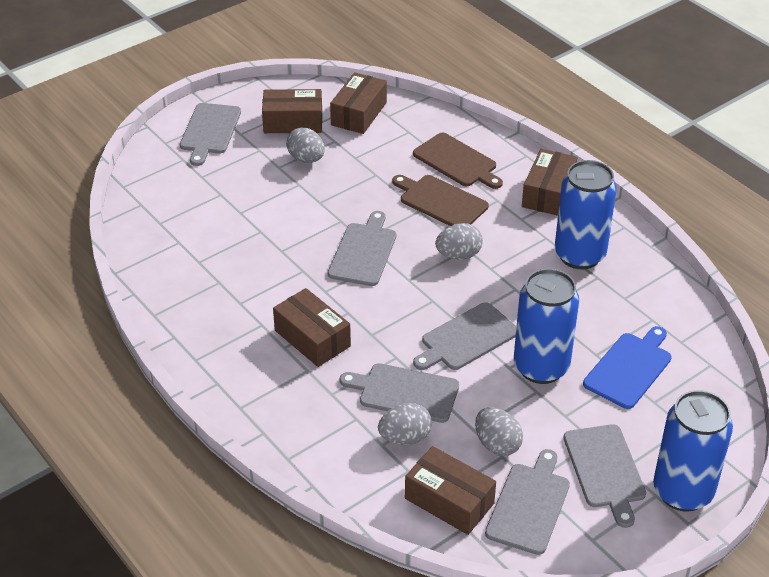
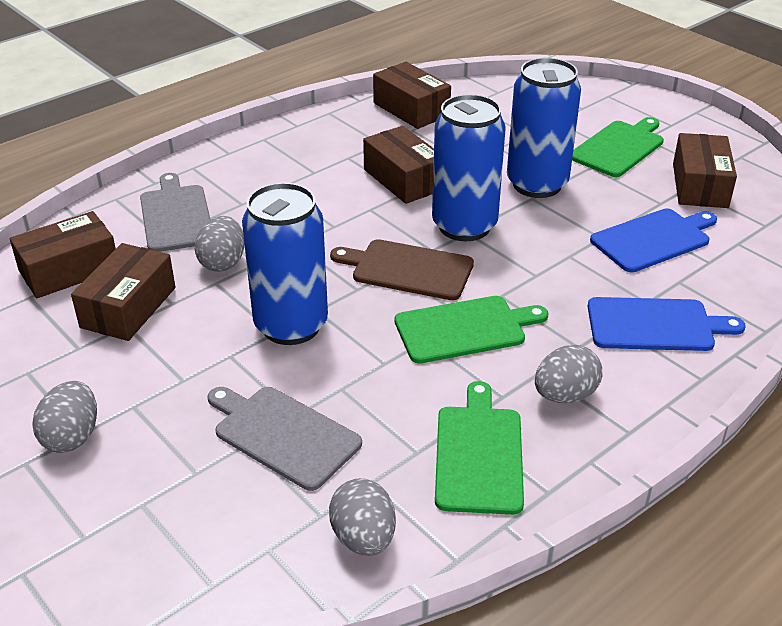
blue cutting board: [583,326,672,409] = 1 -> [587,297,745,351] [590,209,717,272] = 2
brown cutting board: [392,175,489,226] [413,132,503,189] = 2 -> [330,239,474,300] = 1
green cutting board: none = 0 -> [395,296,549,364] [435,381,524,515] [572,117,664,177] = 3
grey cutting board: [180,103,241,166] [328,211,396,286] [340,363,459,423] [413,302,517,370] [485,449,570,555] [564,424,646,528] = 6 -> [140,173,211,252] [207,387,362,491] = 2

